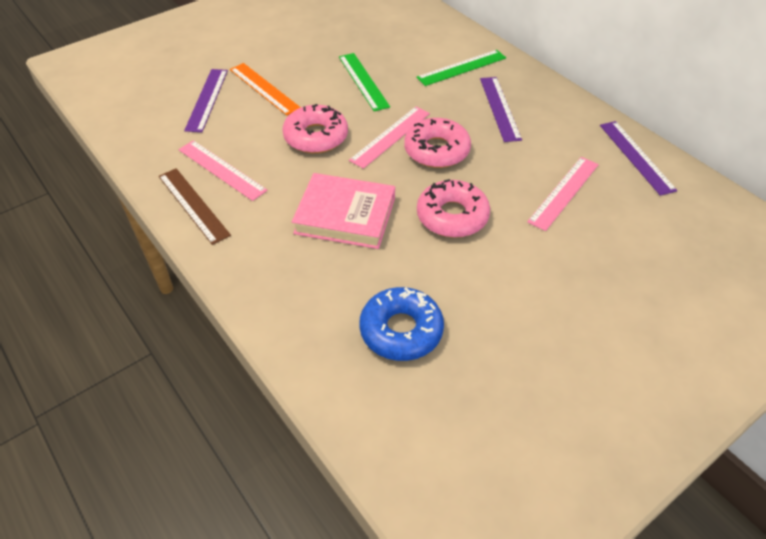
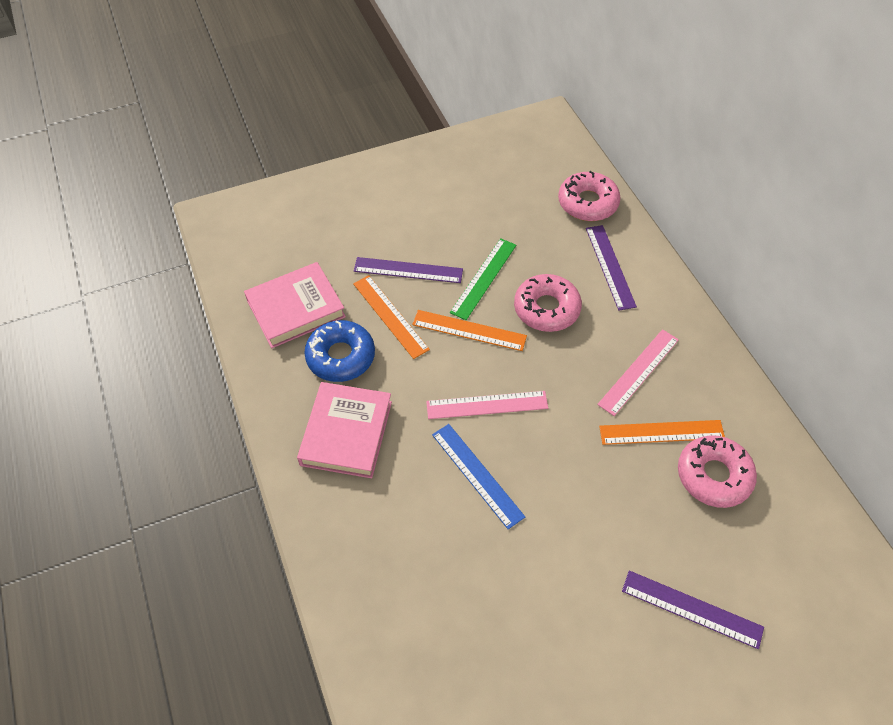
blue ruler: none = 0 -> [432,424,525,529] = 1
brown ruler: [159,168,231,245] = 1 -> none = 0
green ruler: [339,53,390,111] [416,50,506,86] = 2 -> [450,238,516,320] = 1
orange ruler: [230,63,301,115] = 1 -> [353,275,430,359] [412,310,527,351] [599,420,725,445] = 3
pink book: [292,173,395,249] = 1 -> [244,262,346,348] [297,382,392,478] = 2
pink ruler: [179,140,267,201] [349,107,430,169] [527,157,599,231] = 3 -> [426,391,548,419] [597,329,679,416] = 2

